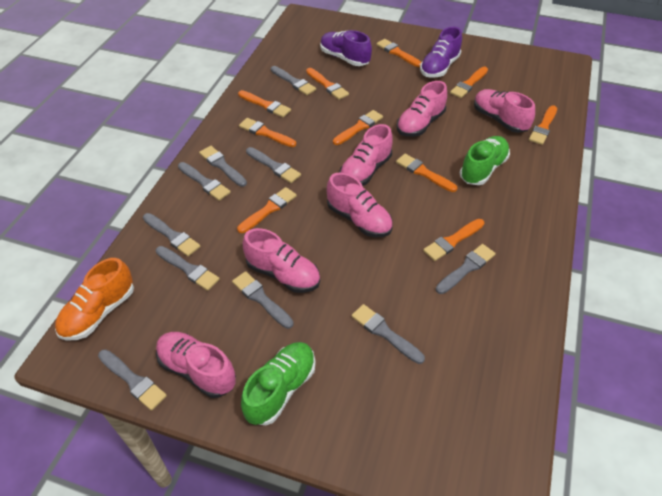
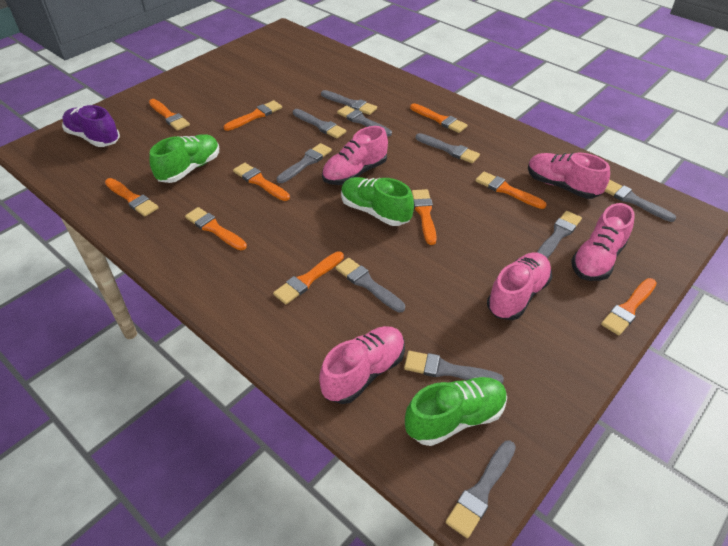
green shoe: [241,342,316,425] [460,136,510,185] = 2 -> [149,134,219,183] [341,177,414,226] [405,377,507,446] = 3
orange shoe: [55,258,134,341] = 1 -> none = 0
pink shoe: [156,332,236,398] [243,228,320,293] [327,173,393,237] [339,124,393,186] [396,81,447,137] [474,89,535,133] = 6 -> [319,326,405,404] [322,126,388,185] [487,253,552,320] [528,153,610,199] [571,203,635,281] = 5
purple shoe: [320,30,372,66] [420,27,462,78] = 2 -> [62,105,120,147] = 1

